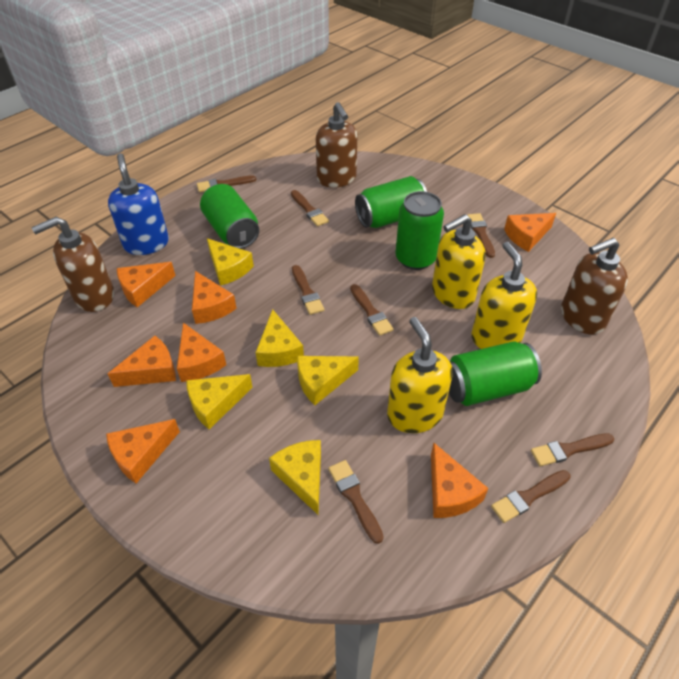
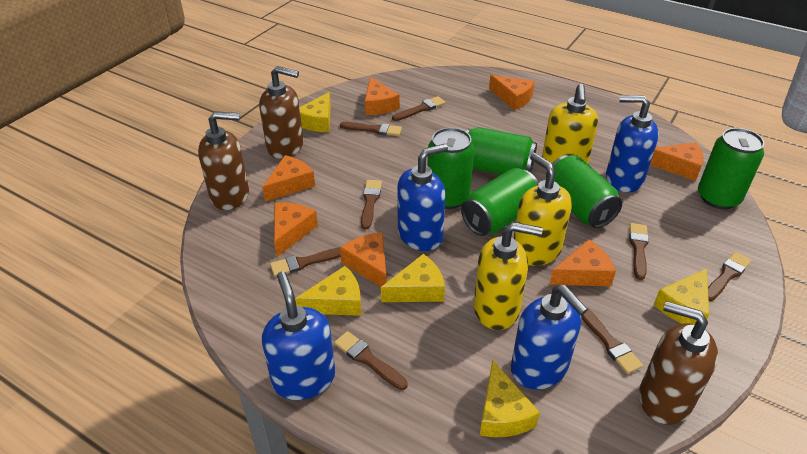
blue soap dispenser: [108,153,169,255] = 1 -> [262,271,335,400] [397,144,448,251] [511,285,588,390] [606,95,659,192] = 4
green can: [200,184,259,249] [355,176,427,228] [396,191,444,270] [449,341,542,406] = 4 -> [427,127,474,209] [461,168,539,236] [466,127,537,175] [546,155,622,228] [698,128,764,209] = 5

